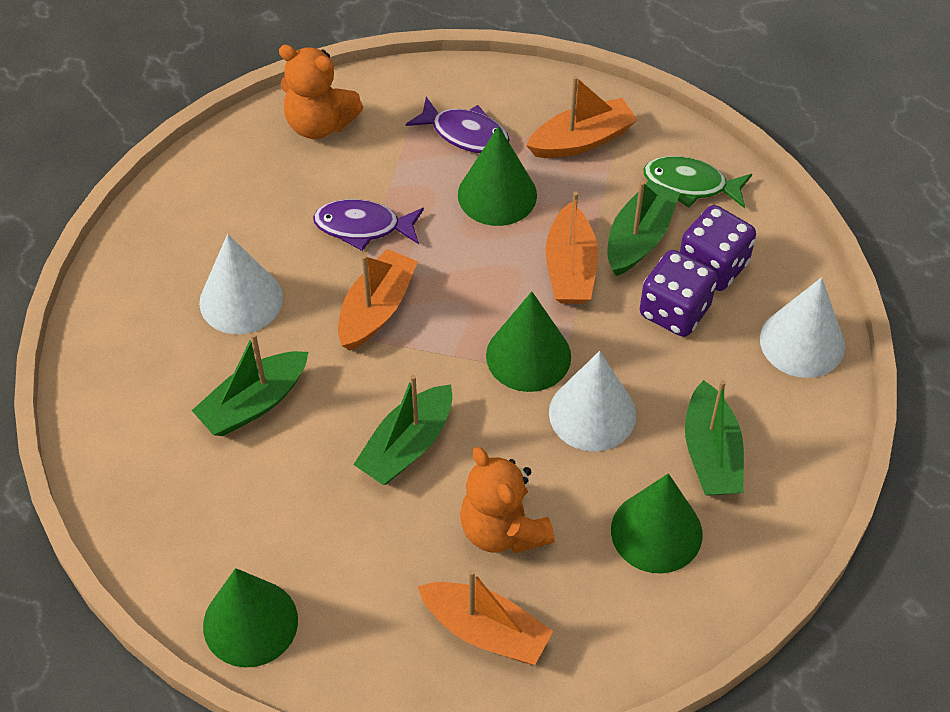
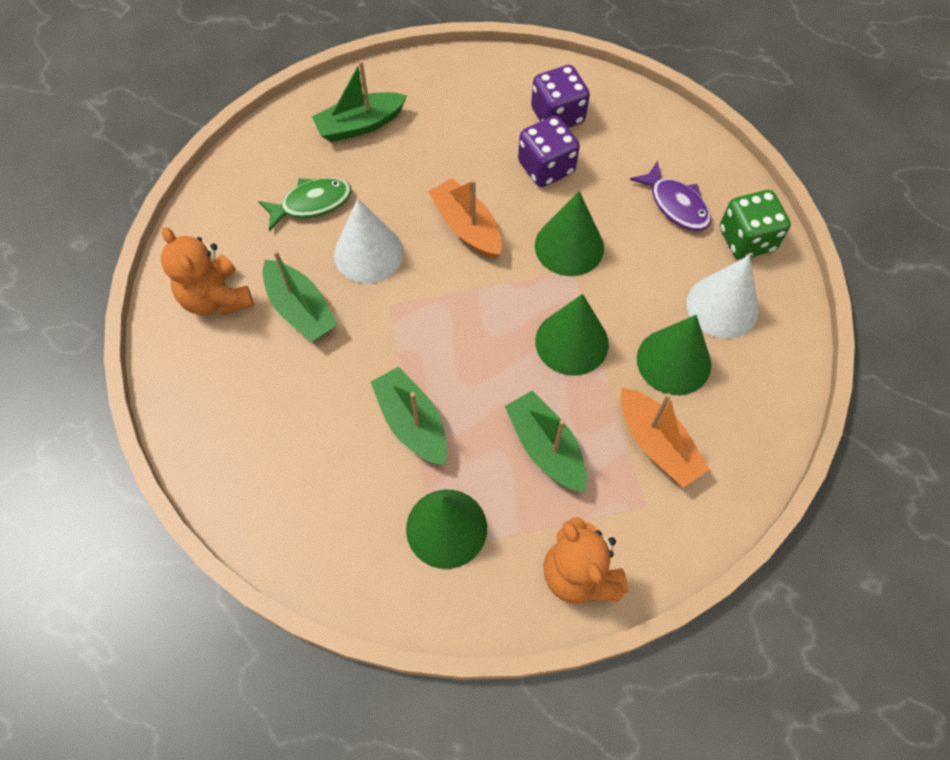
green dice: none = 0 -> [720,190,791,260] = 1
orange boat: [338,249,418,350] [418,570,553,665] [526,76,637,158] [546,191,598,304] = 4 -> [428,178,502,259] [621,388,710,488] = 2
purple fish: [313,199,424,251] [406,97,510,153] = 2 -> [630,161,711,231] = 1
white cone: [199,234,283,334] [549,351,636,451] [760,277,845,378] = 3 -> [334,199,404,283] [686,255,759,338] = 2

